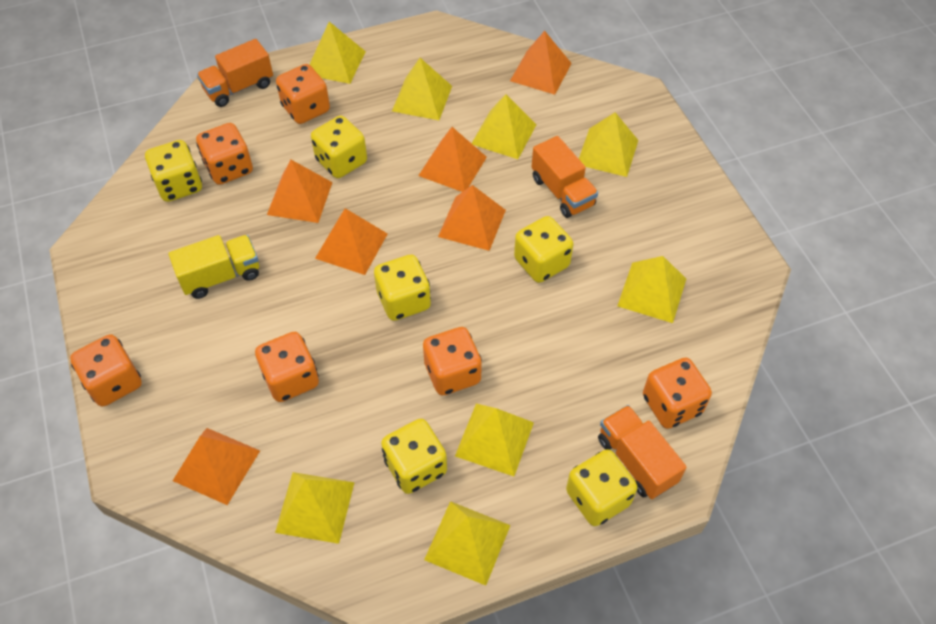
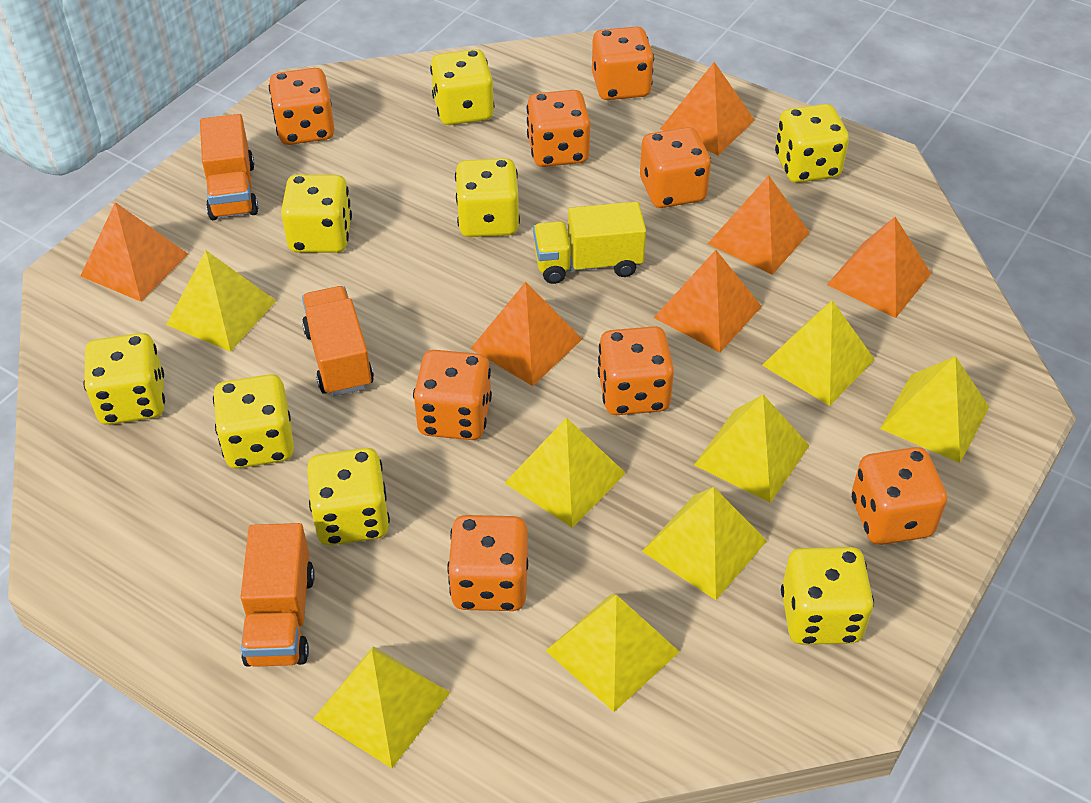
orange dice: [70,334,142,407] [196,123,253,185] [255,332,319,402] [276,64,330,124] [423,327,482,396] [643,357,712,429] = 6 -> [269,68,335,145] [413,350,492,440] [447,515,528,611] [527,90,590,167] [592,26,654,100] [598,326,674,415] [640,127,711,208] [852,447,947,545] = 8
yellow dice: [145,140,202,202] [311,116,367,178] [374,254,431,321] [381,419,447,494] [514,216,573,283] [566,449,637,526] = 6 -> [83,333,165,425] [213,374,294,469] [281,175,352,253] [307,448,390,546] [430,49,494,125] [455,158,520,237] [775,104,849,183] [781,547,874,645] = 8

